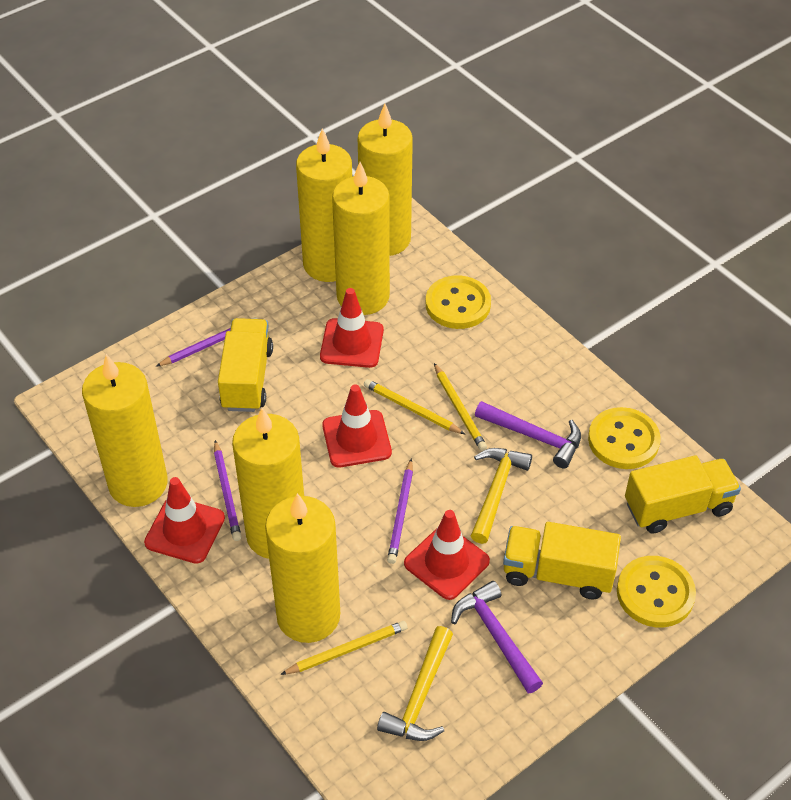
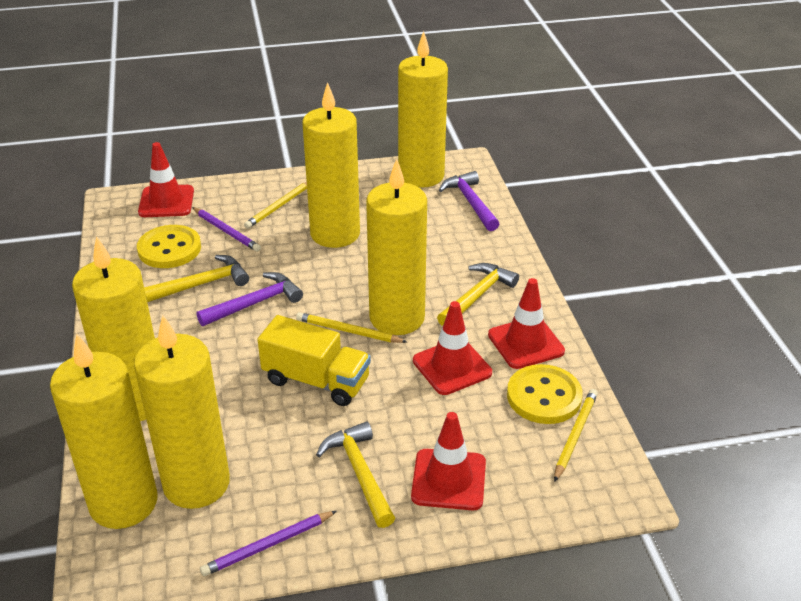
purple pencil: [155,317,258,367] [214,440,241,541] [387,458,413,564] = 3 -> [192,207,261,252] [200,511,337,576] = 2
yellow button: [426,275,491,329] [588,407,661,469] [617,556,696,627] = 3 -> [137,225,201,268] [507,364,583,424] = 2
yellow hammer: [377,626,453,741] [471,448,532,544] = 2 -> [144,255,249,302] [316,421,395,528] [437,263,519,326] = 3
yellow truck: [218,318,273,412] [503,522,621,599] [625,455,741,534] = 3 -> [257,315,371,406] = 1

